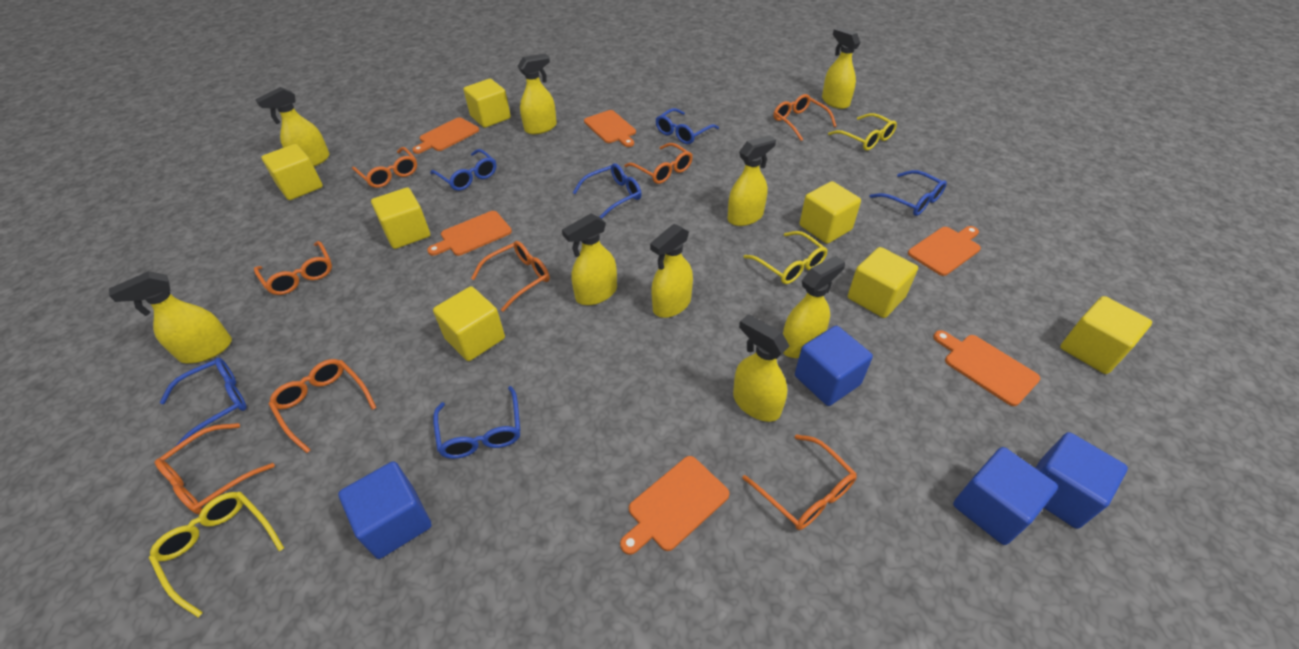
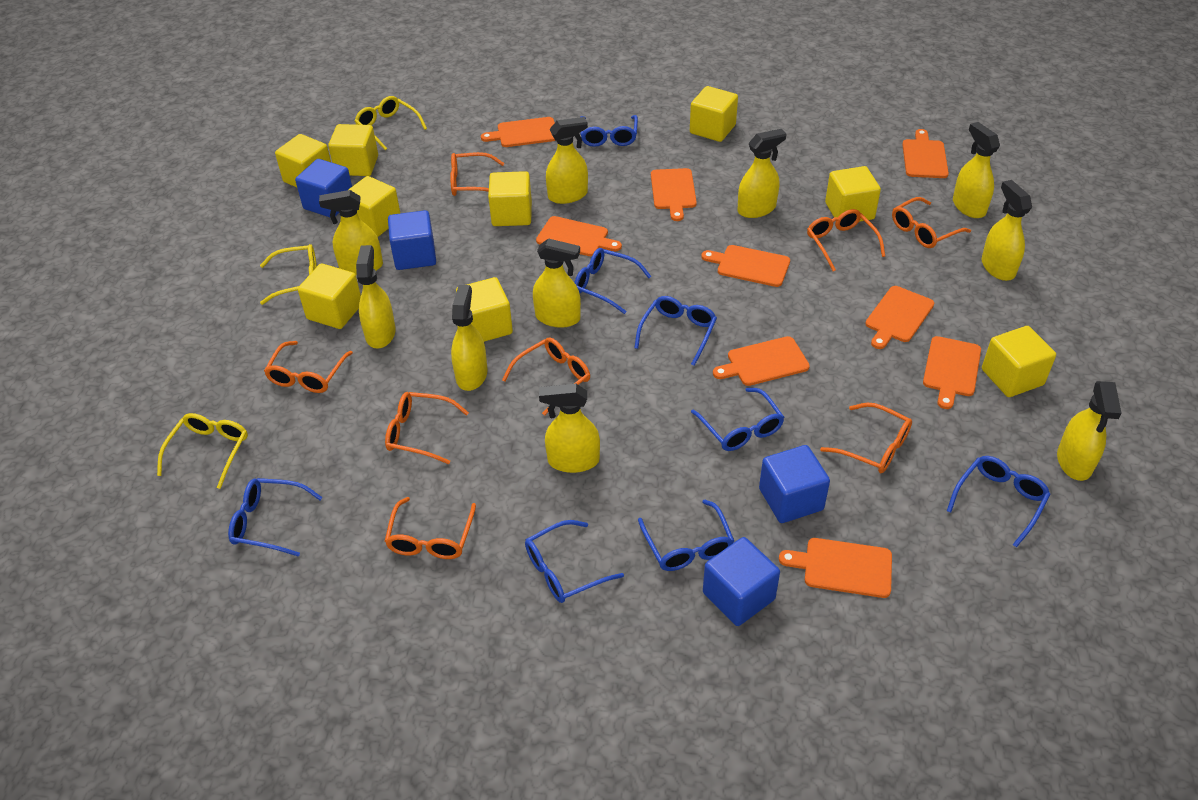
blue glasses: [160,358,247,447] [430,149,496,191] [433,386,520,459] [573,163,641,219] [656,108,719,144] [869,170,947,216] = 6 -> [228,478,323,557] [525,520,624,603] [574,248,651,314] [580,115,638,147] [634,296,717,366] [638,500,734,571] [691,388,784,451] [947,456,1051,548] = 8
orange cutting board: [412,117,479,154] [427,211,512,256] [584,110,636,147] [620,456,730,555] [908,226,981,276] [933,330,1040,406] = 6 -> [481,117,555,147] [536,216,622,256] [651,168,697,221] [701,245,790,287] [713,336,810,386] [779,538,892,598] [865,286,934,349] [902,129,949,178] [923,336,981,409] = 9
yellow cube: [261,144,323,200] [371,187,430,249] [433,286,505,361] [463,79,511,128] [800,181,861,244] [848,247,918,318] [1060,296,1152,374] = 7 -> [275,134,331,187] [298,263,361,329] [328,124,378,176] [348,176,400,237] [456,277,513,342] [488,171,532,226] [690,86,738,142] [825,166,881,222] [982,326,1056,397] = 9
yellow spray bottle: [109,271,232,363] [255,87,330,167] [518,53,557,134] [562,213,617,305] [650,224,693,318] [727,135,776,226] [733,314,789,422] [783,256,845,358] [822,27,861,109] = 9 -> [319,190,383,275] [356,245,396,348] [451,285,488,391] [533,238,581,328] [539,384,600,473] [546,117,588,204] [738,129,787,218] [953,122,1000,218] [982,180,1032,281] [1057,381,1122,481] = 10

